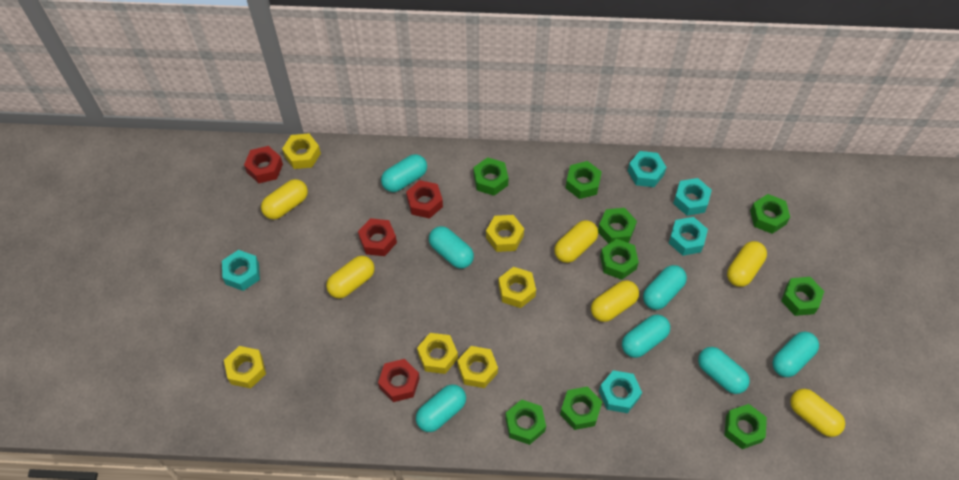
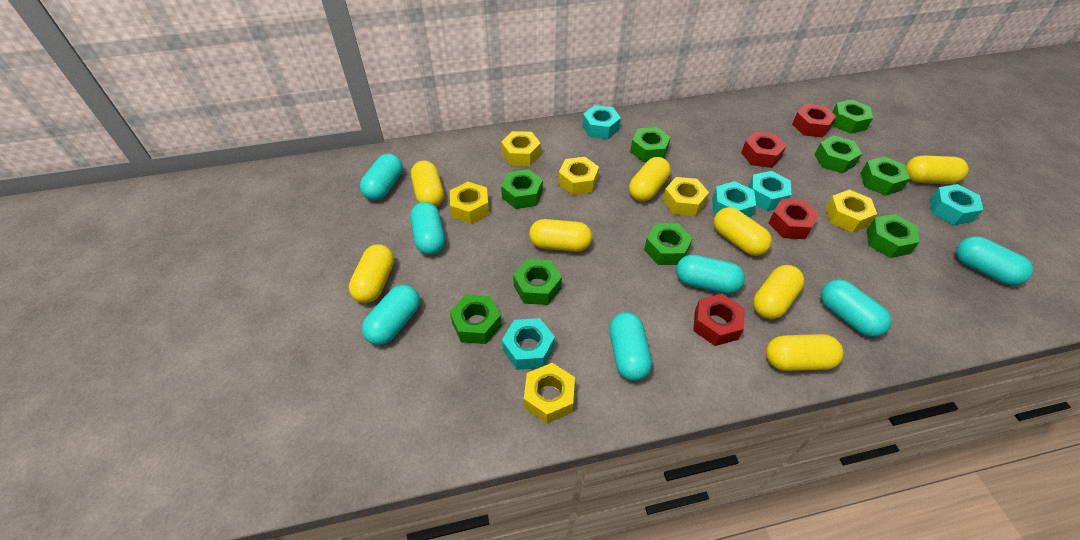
yellow capsule: [261,179,308,220] [326,256,375,299] [554,220,598,263] [591,280,639,322] [727,241,767,287] [790,389,845,437] = 6 -> [349,244,394,303] [411,160,444,207] [529,219,592,252] [629,157,671,202] [714,207,772,256] [753,265,805,319] [766,334,844,371] [906,155,969,184] = 8

